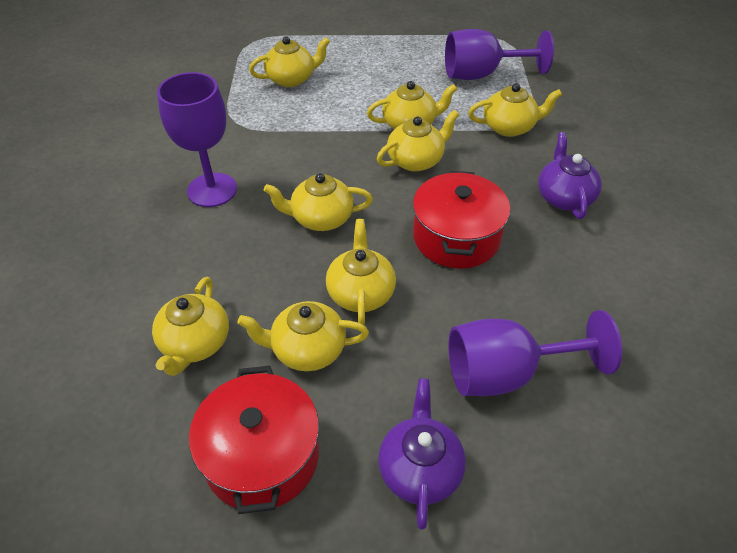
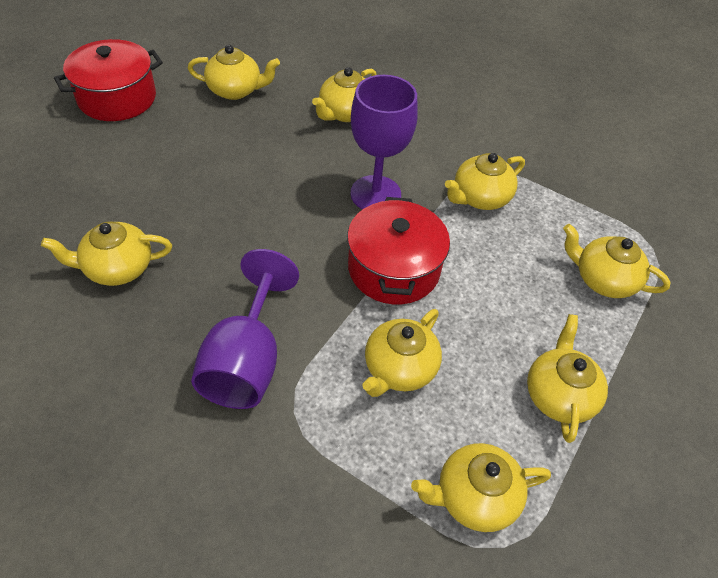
purple goblet: [157,72,237,207] [445,29,554,80] [449,310,622,396] = 3 -> [191,249,299,409] [350,75,418,210] = 2
purple teapot: [378,378,466,530] [538,132,602,219] = 2 -> none = 0

